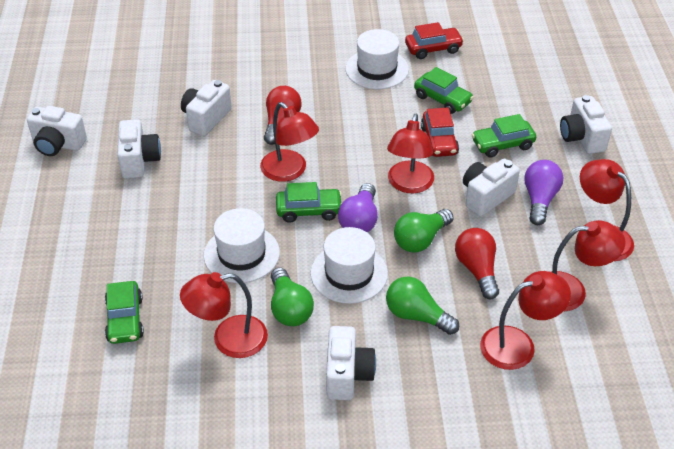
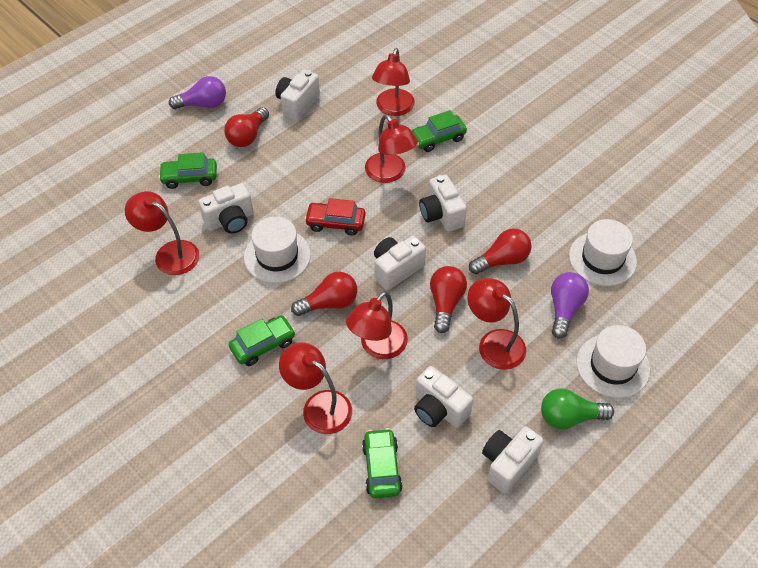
green light bulb: [271,267,314,326] [386,277,459,335] [394,209,454,252] = 3 -> [541,389,614,429] = 1
red car: [405,22,464,59] [421,107,459,157] = 2 -> [304,198,366,236] = 1
red light bulb: [264,86,301,145] [455,228,499,299] = 2 -> [224,107,269,147] [291,272,357,316] [430,266,467,333] [469,228,532,274] = 4

